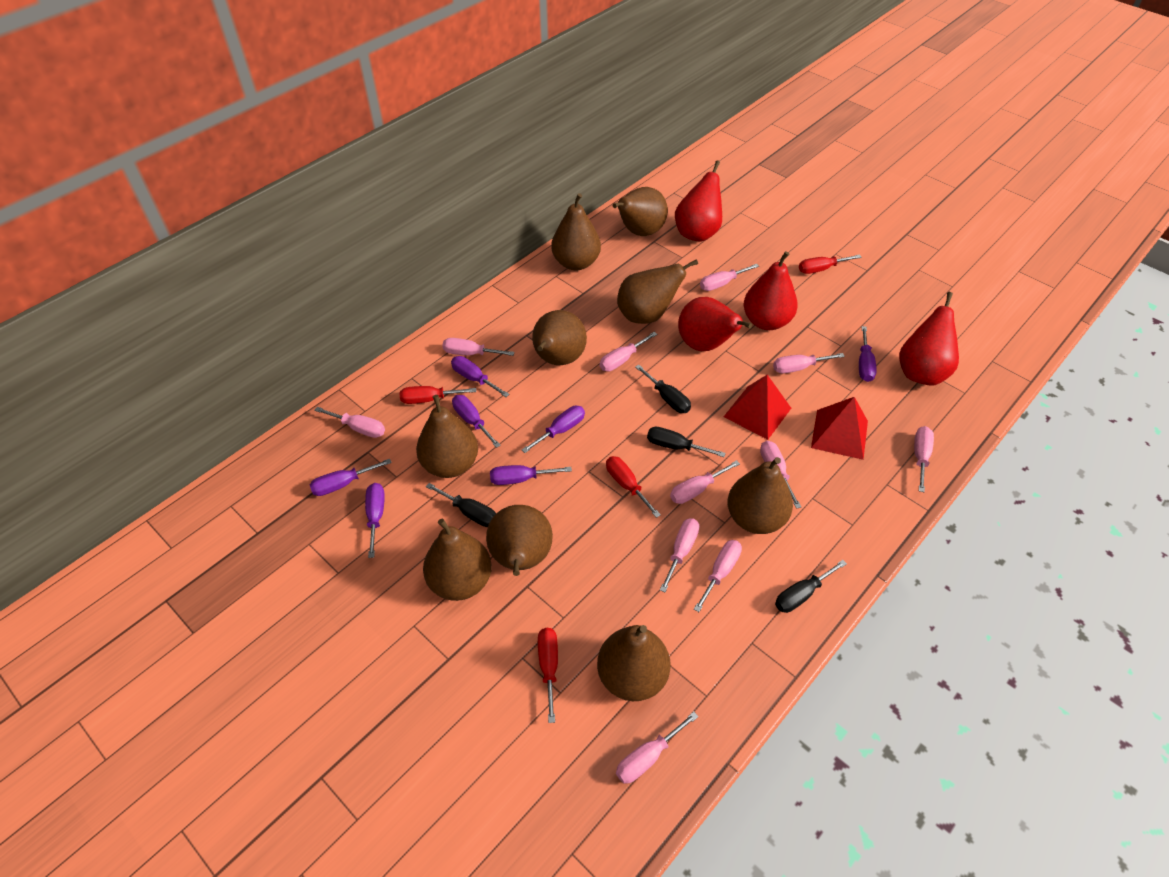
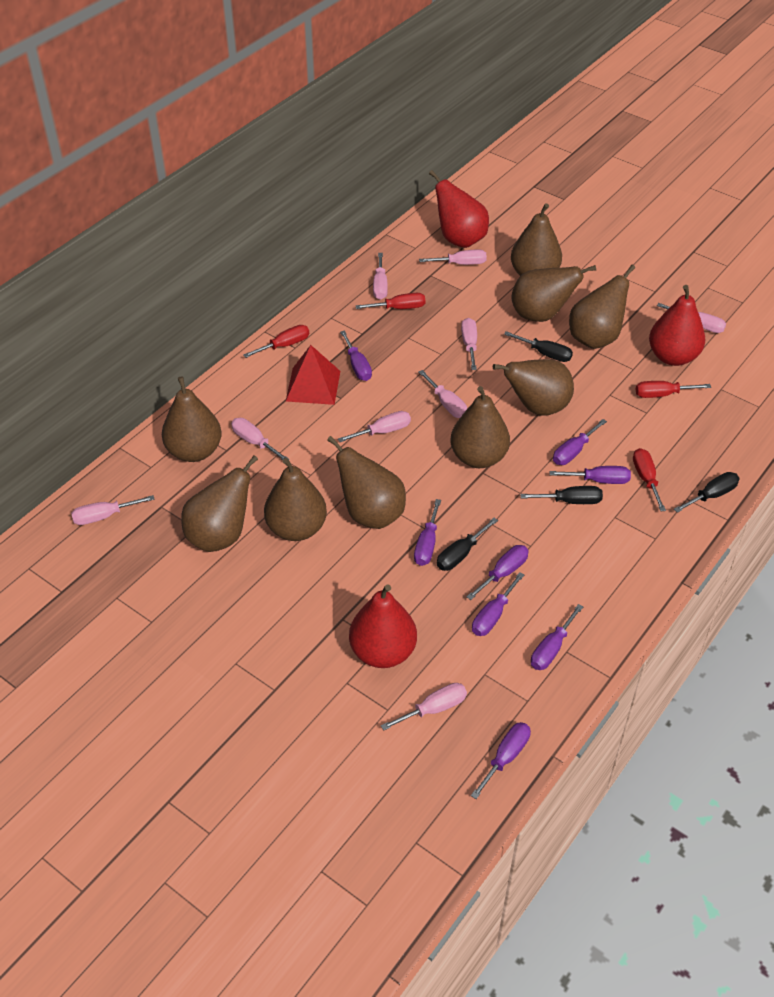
pink screwdriver: [314,407,385,438] [442,338,515,356] [600,332,657,371] [616,712,698,784] [660,518,699,592] [670,460,740,504] [694,540,742,612] [700,264,759,291] [760,441,801,509] [773,353,845,373] [914,426,934,492] = 11 -> [71,495,155,525] [231,418,290,460] [338,411,411,442] [373,253,388,300] [381,683,467,731] [418,370,467,418] [419,249,487,265] [461,318,477,370] [657,303,726,333] = 9
purple screwdriver: [310,459,392,496] [365,483,385,558] [451,356,509,397] [452,395,501,448] [490,465,572,485] [522,406,585,453] [859,326,877,382] = 7 -> [340,330,372,381] [414,499,441,566] [466,545,529,600] [471,722,531,799] [472,572,524,636] [531,604,583,670] [549,466,631,484] [553,419,607,465] = 8
red pear: [675,161,722,242] [678,297,752,351] [743,251,798,330] [899,292,959,385] = 4 -> [349,584,417,668] [429,170,489,248] [649,285,705,366] = 3
red pyramid: [724,375,791,440] [811,397,868,460] = 2 -> [286,345,340,405] = 1

